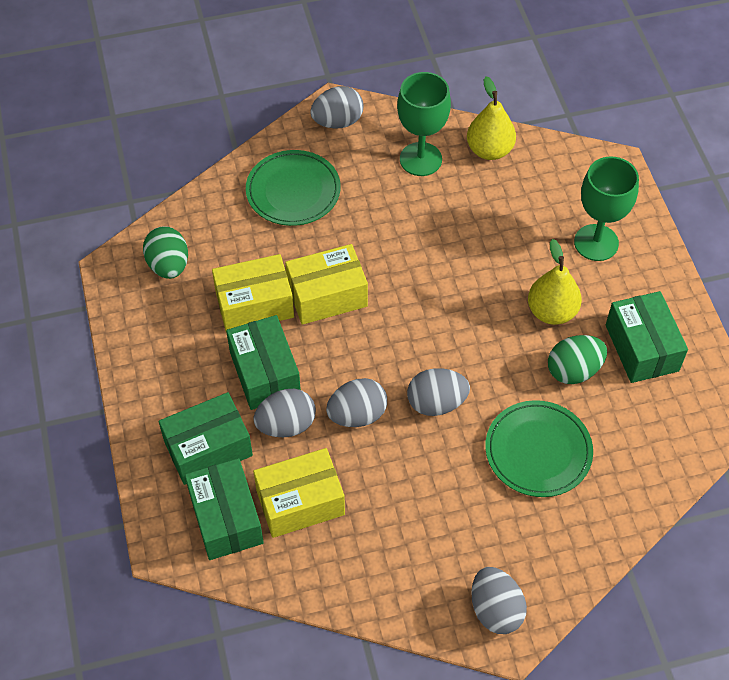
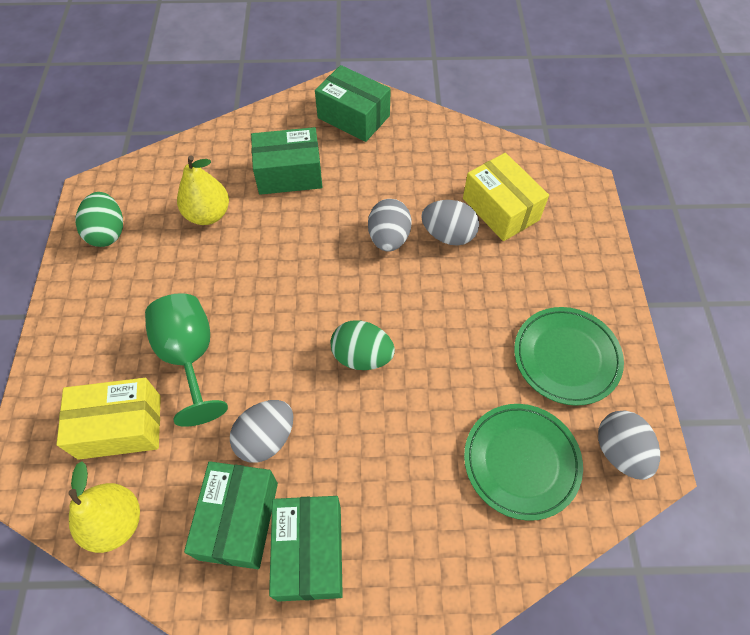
green goblet: [397,72,451,176] [574,156,639,261] = 2 -> [145,293,228,427] = 1
grey egg: [253,389,316,437] [310,86,363,129] [326,378,387,427] [407,368,470,416] [471,567,527,634] = 5 -> [230,400,293,463] [368,199,412,252] [421,200,479,246] [598,410,660,480] = 4
yellow box: [212,254,294,333] [253,448,345,538] [285,244,368,325] = 3 -> [57,378,161,460] [463,153,549,241] = 2

